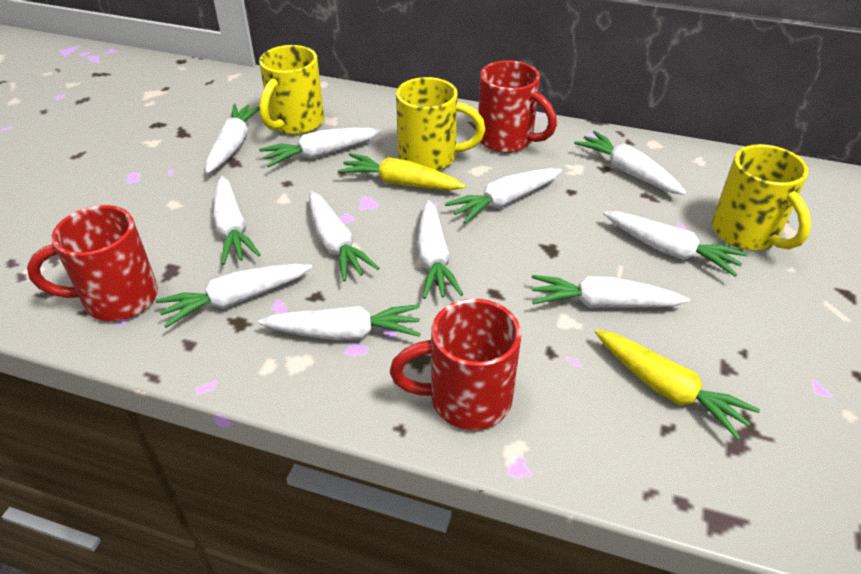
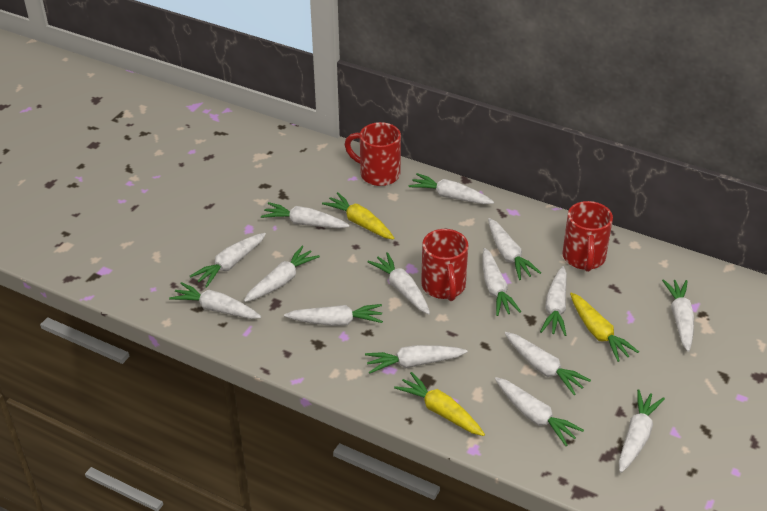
white carrot: [156,264,312,328] [206,104,260,174] [213,176,261,265] [258,304,420,340] [259,128,382,167] [309,191,379,281] [417,200,463,299] [445,168,562,224] [531,275,690,308] [574,131,687,195] [604,211,747,277] = 11 -> [169,282,261,319] [190,233,266,288] [244,246,320,302] [261,202,350,228] [284,304,383,326] [365,345,468,373] [368,252,430,314] [409,173,494,204] [482,248,521,316] [488,218,541,280] [495,377,584,446] [505,332,591,395] [540,266,567,336] [619,389,665,473] [662,279,694,352] = 15
yellow carrot: [338,153,466,190] [595,330,760,440] = 2 -> [322,192,394,240] [394,372,485,436] [570,292,639,362] = 3
yellow mug: [259,45,324,135] [396,77,485,171] [712,144,811,250] = 3 -> none = 0

